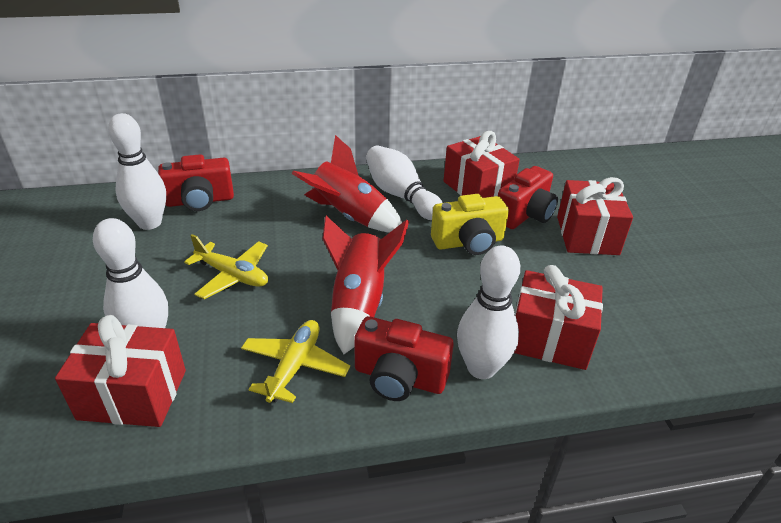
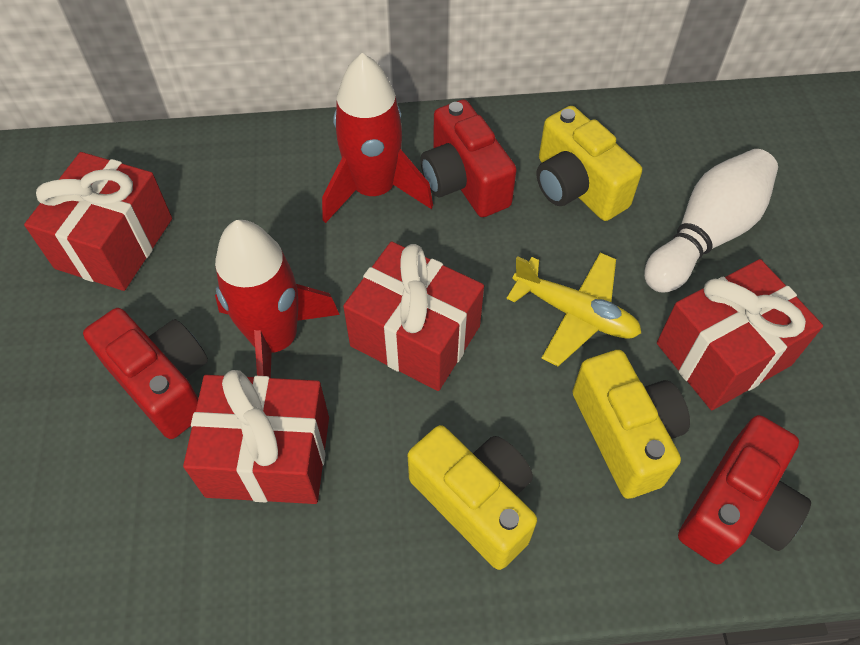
white bowling pin: [93,218,168,328] [108,113,166,230] [366,145,443,220] [457,246,520,379] = 4 -> [644,149,778,293] = 1
yellow camera: [431,194,509,255] = 1 -> [407,425,537,570] [536,106,642,221] [573,350,690,499] = 3
yellow plane: [184,234,268,299] [241,320,350,403] = 2 -> [507,253,641,366] = 1

